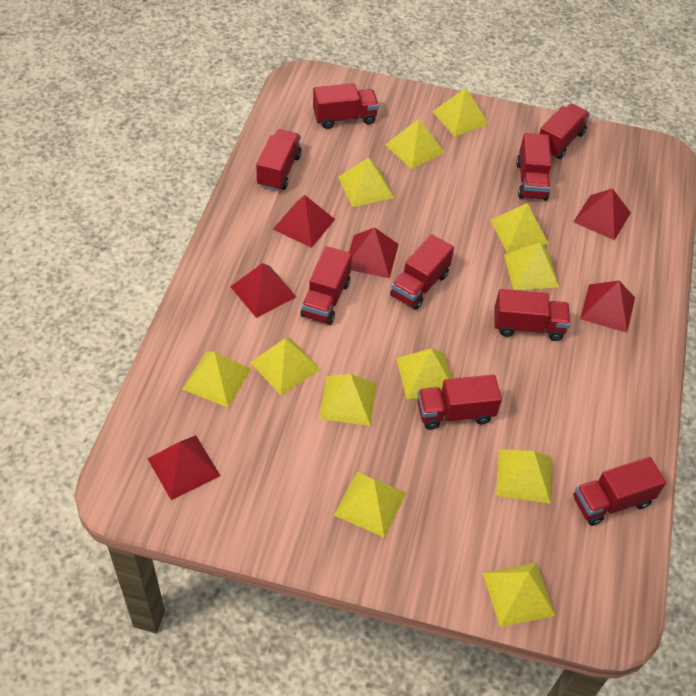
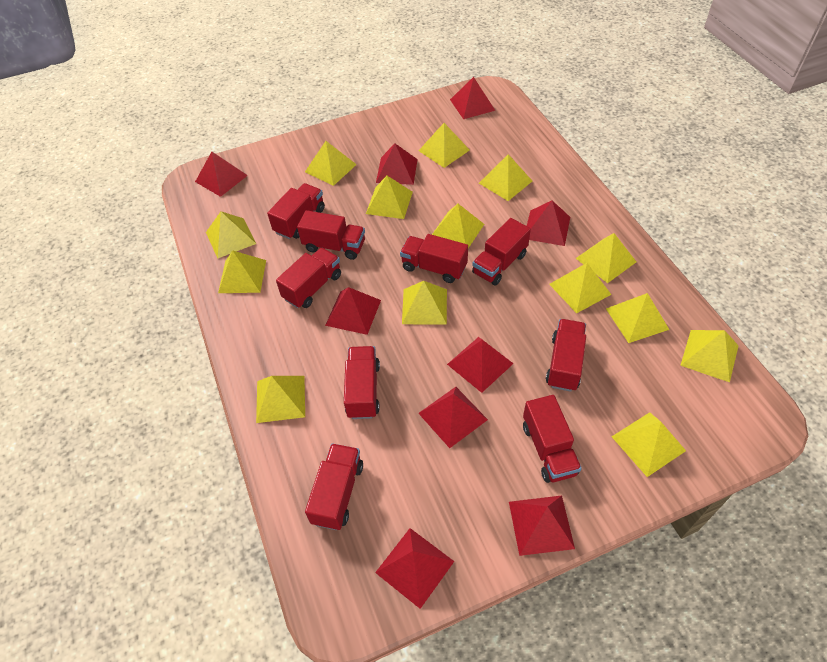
red pyramid: [147,435,221,500] [230,263,296,318] [273,195,335,248] [349,227,399,278] [574,188,631,240] [580,280,635,333] = 6 -> [195,152,248,197] [325,287,381,335] [375,528,454,609] [376,143,418,185] [418,387,488,448] [447,337,514,393] [450,77,495,119] [509,496,575,556] [527,201,570,246] = 9
yellow pyramid: [182,351,251,408] [250,337,321,395] [319,374,377,426] [334,472,406,538] [338,158,394,207] [385,119,444,169] [396,348,452,400] [432,88,489,137] [483,562,555,627] [490,203,549,253] [496,449,552,504] [504,242,559,290] = 12 -> [206,211,256,258] [218,250,266,293] [256,376,305,423] [305,141,357,186] [366,176,413,219] [402,281,447,324] [419,123,470,168] [432,204,484,248] [479,154,532,201] [549,263,612,313] [576,233,636,283] [606,293,669,343] [612,412,686,477] [680,330,739,382] = 14

